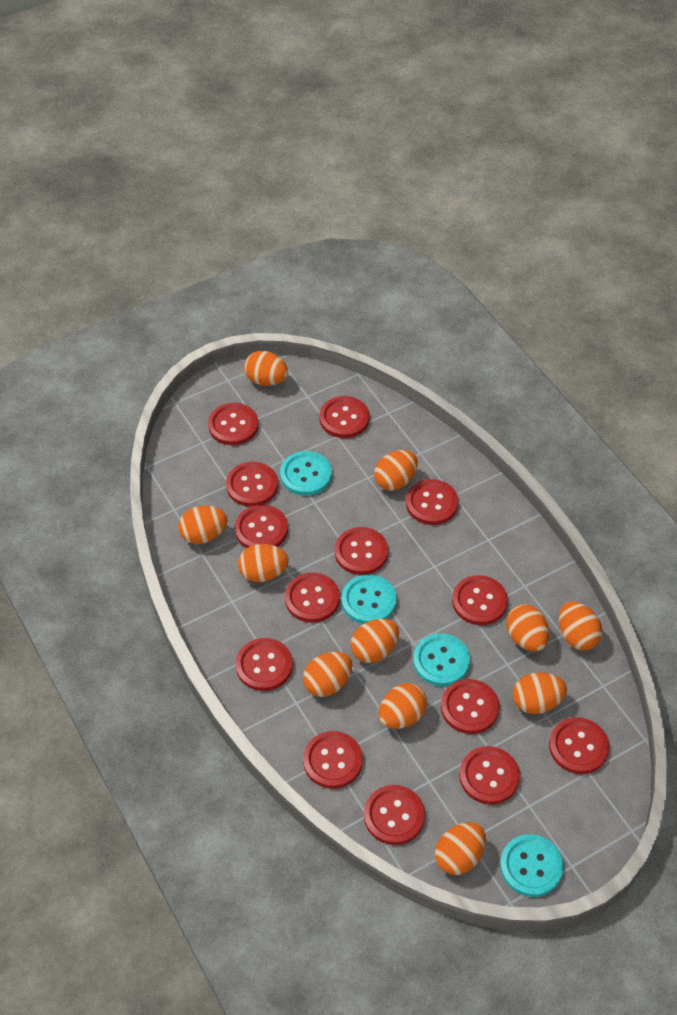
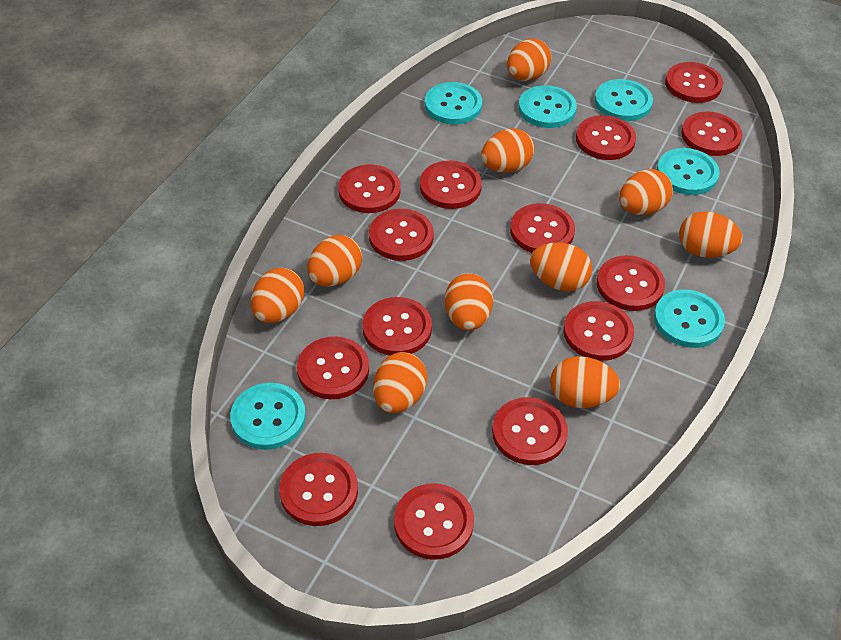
orange egg: [178,506,228,544] [238,544,289,582] [244,351,288,386] [303,652,352,697] [350,619,399,663] [374,450,418,491] [379,683,427,729] [435,822,486,875] [506,605,549,652] [513,672,567,714] [559,602,602,651] = 11 -> [251,268,304,323] [307,235,362,286] [373,352,427,413] [445,273,493,331] [481,128,534,173] [507,39,551,81] [530,242,592,292] [550,356,620,408] [619,169,673,215] [679,211,742,258] = 10
turquoise button: [280,451,332,496] [341,574,397,624] [413,634,470,686] [500,834,564,897] = 4 -> [230,383,306,450] [425,82,482,125] [518,85,577,128] [595,79,653,121] [654,289,725,348] [657,148,720,195] = 6

